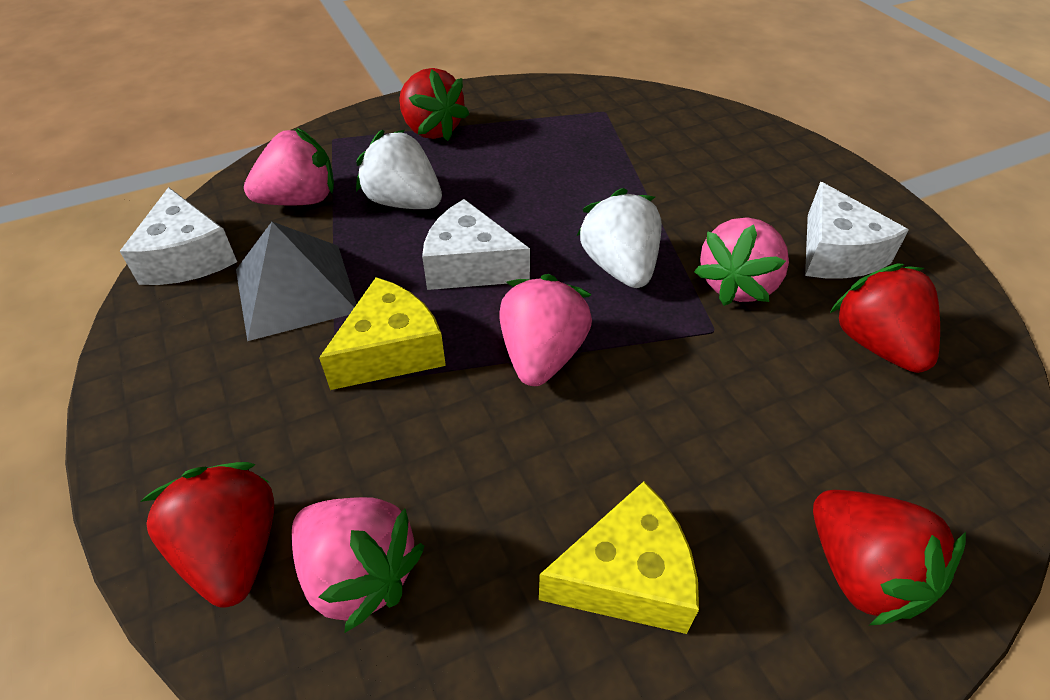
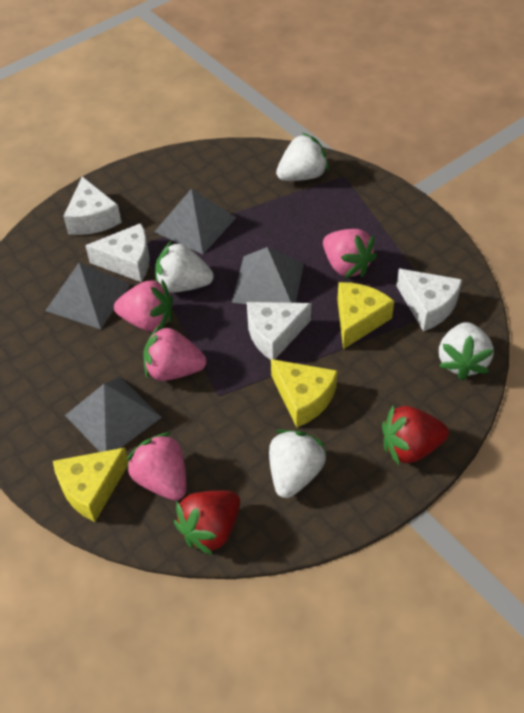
grey pyramid: [236,222,357,341] = 1 -> [45,262,131,329] [65,377,162,452] [155,189,237,254] [232,247,304,304] = 4
red strawberry: [140,462,274,608] [399,68,469,141] [813,490,966,626] [830,264,940,373] = 4 -> [174,491,240,555] [382,406,449,465] = 2
white cheese: [120,187,237,285] [422,199,530,290] [805,182,909,278] = 3 -> [63,176,122,235] [85,223,150,282] [247,302,311,360] [397,268,462,331] = 4
white strawberry: [356,130,442,209] [577,188,662,288] = 2 -> [155,241,214,293] [269,430,327,498] [276,133,329,181] [439,322,494,380] = 4
yellow cheese: [319,277,446,390] [539,481,699,634] = 2 -> [53,447,129,522] [271,359,338,428] [337,282,394,349] = 3

